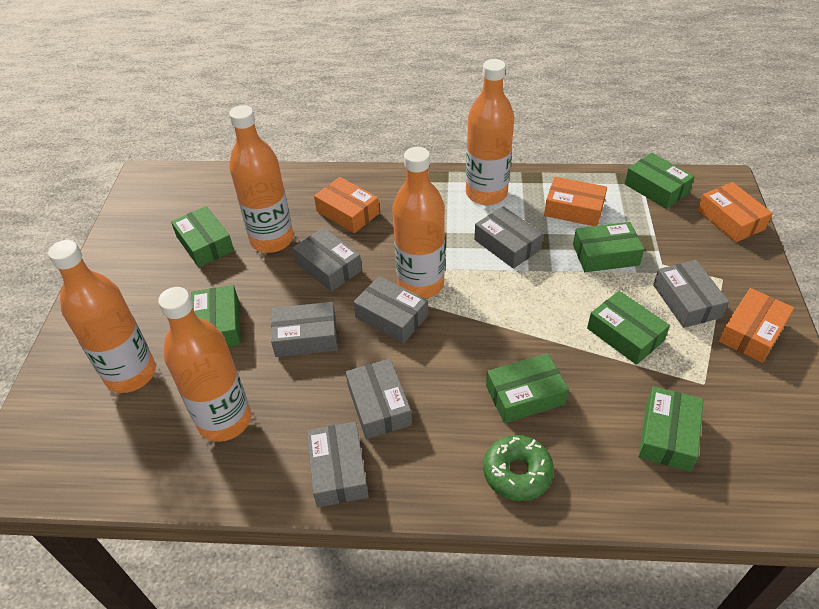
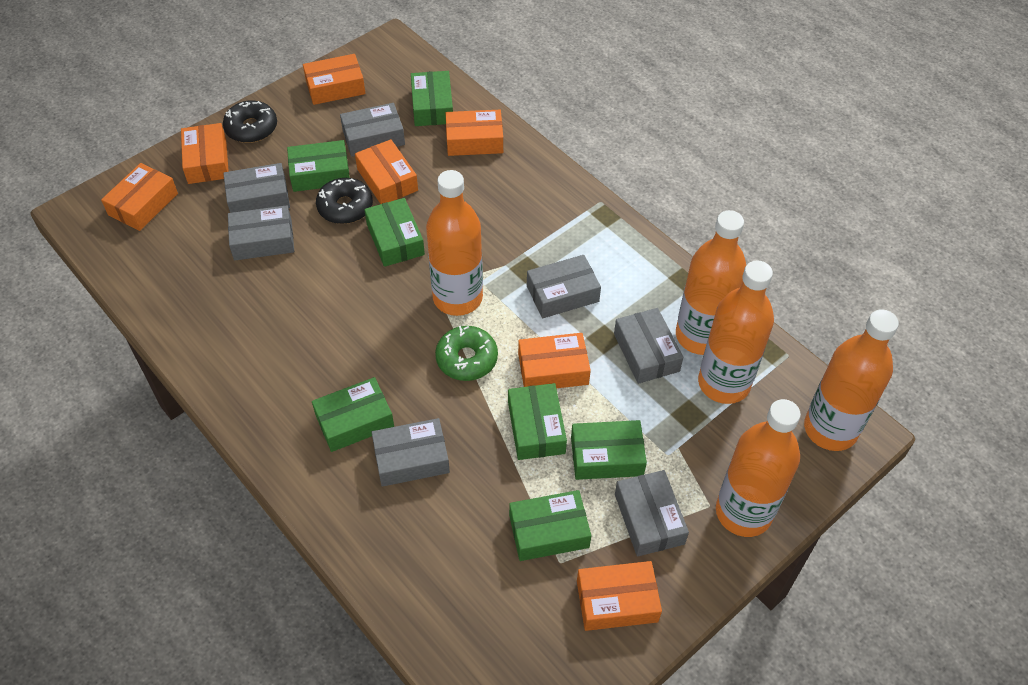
black donut: none = 0 -> [223,100,277,143] [316,178,373,224] = 2
orange box: [314,177,379,233] [544,177,607,226] [698,182,773,242] [719,288,794,363] = 4 -> [101,163,178,231] [181,123,229,184] [303,54,366,105] [355,139,418,204] [446,110,503,156] [518,333,591,388] [577,561,662,631] = 7

